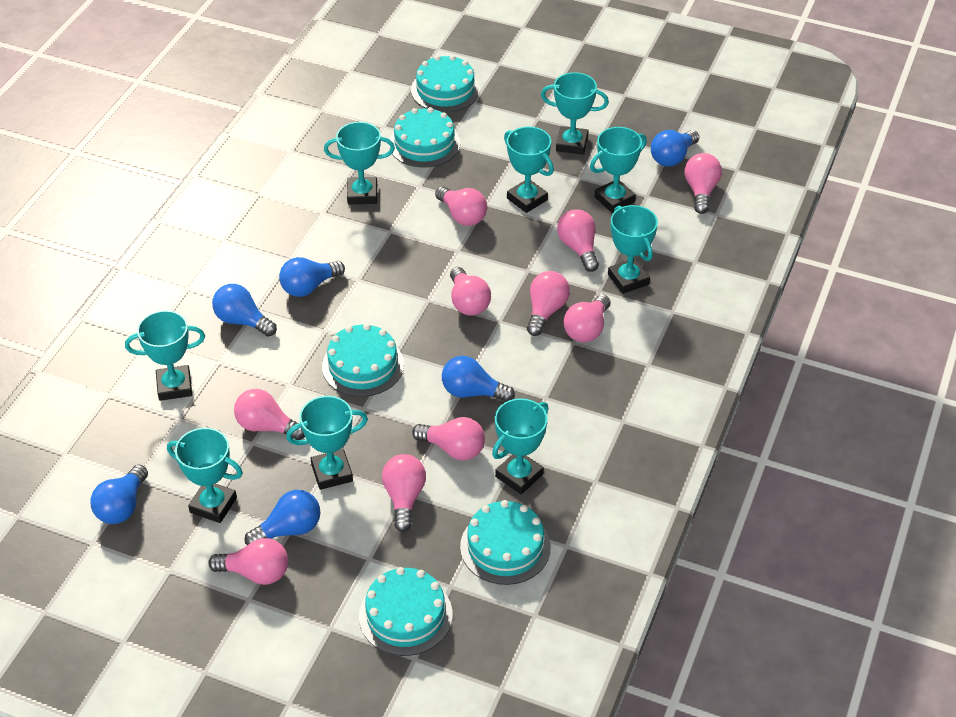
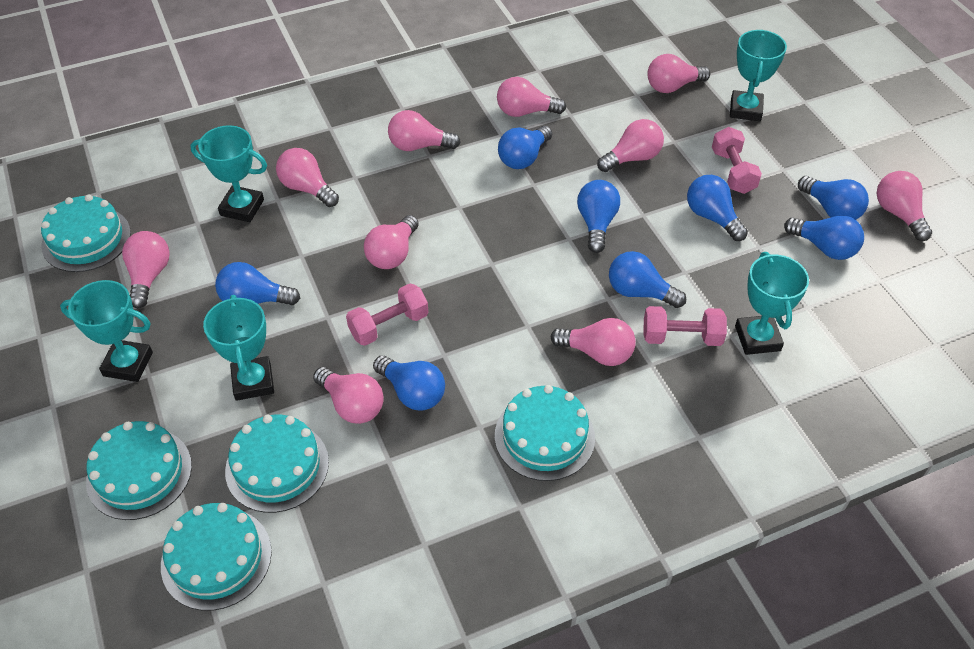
blue light bulb: [90,465,148,524] [212,284,277,337] [245,490,320,545] [279,257,345,297] [442,356,515,402] [651,130,699,167] = 6 -> [215,262,300,305] [373,355,445,411] [498,126,552,169] [577,180,620,253] [609,251,686,308] [687,175,748,241] [784,215,864,260] [798,176,869,220] = 8
pink dumbbell: none = 0 -> [346,284,428,346] [643,306,727,346] [712,127,762,194] = 3
turquoise trophy: [125,310,205,401] [167,428,243,523] [286,396,368,490] [324,122,395,204] [492,398,548,494] [504,126,554,213] [541,72,609,155] [590,127,647,213] [608,205,658,294] = 9 -> [60,280,153,382] [190,125,267,222] [203,295,274,401] [730,30,787,121] [735,252,809,355] = 5

